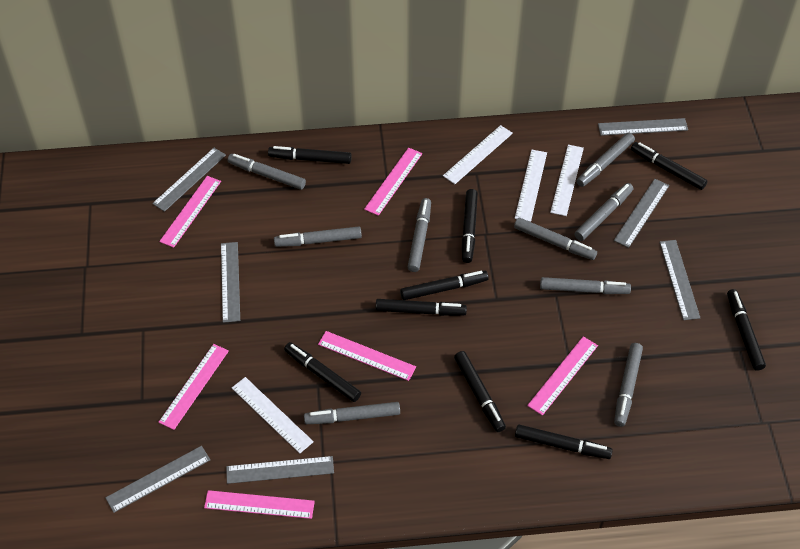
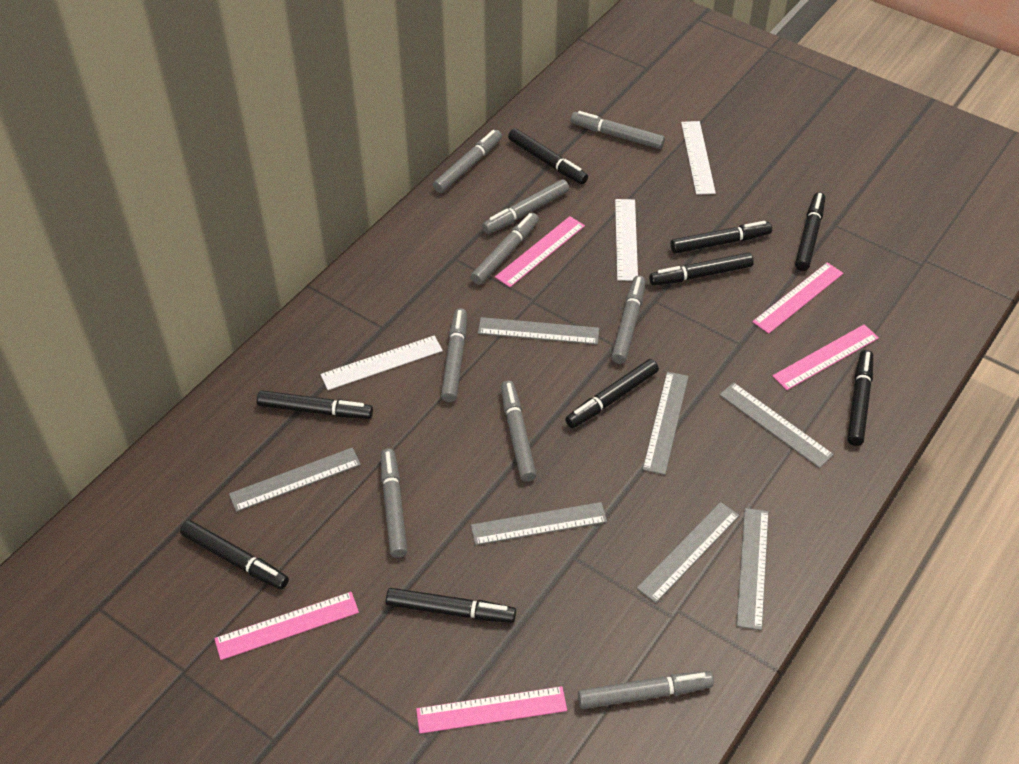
pink ruler: [158,344,229,430] [159,176,221,248] [204,490,315,519] [318,331,416,381] [364,148,422,216] [527,336,598,416] = 6 -> [214,592,359,660] [416,686,567,734] [495,216,585,287] [753,262,843,334] [773,324,879,390] = 5
white ruler: [232,377,314,454] [443,125,513,184] [515,150,547,222] [550,145,584,216] = 4 -> [320,336,443,390] [615,199,638,281] [681,121,716,195] = 3

